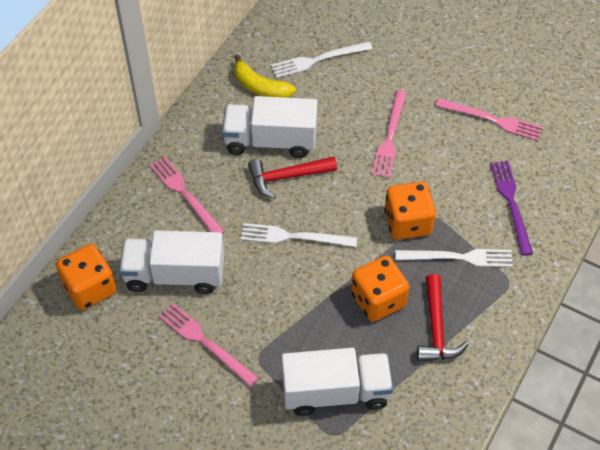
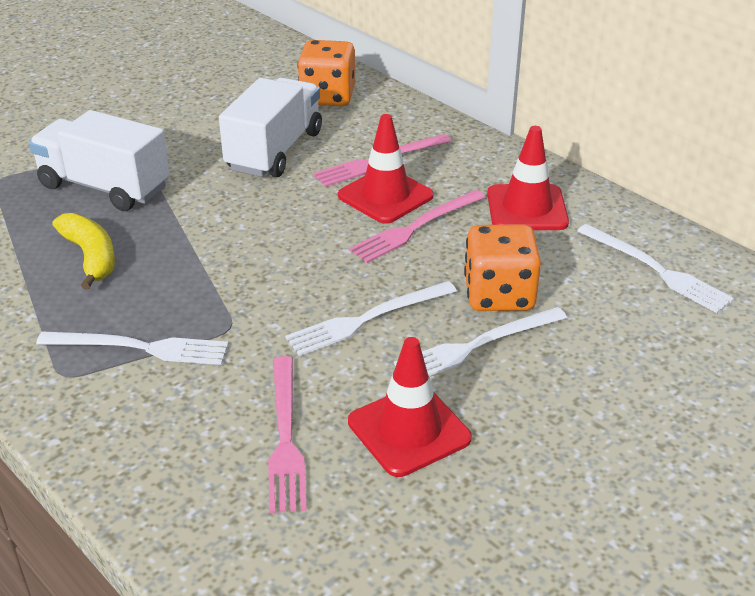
orange dice: [56,244,117,310] [351,256,409,322] [384,182,436,240] = 3 -> [298,40,355,106] [464,224,541,311] = 2
pink fork: [150,156,225,234] [159,303,258,387] [371,91,407,178] [436,98,543,141] = 4 -> [268,356,307,513] [313,134,451,187] [349,190,485,263] = 3
purple fork: [490,161,533,256] = 1 -> none = 0
red hammer: [248,156,337,199] [417,274,469,362] = 2 -> none = 0
red traffic cone: none = 0 -> [338,114,434,224] [348,337,472,477] [487,126,569,230] = 3
white fork: [241,223,357,247] [271,41,372,78] [395,249,513,267] = 3 -> [36,331,228,365] [285,281,457,356] [394,307,567,376] [577,224,734,313] = 4
white truck: [119,230,224,294] [222,96,317,158] [281,348,393,416] = 3 -> [29,110,170,211] [219,78,322,177] = 2

